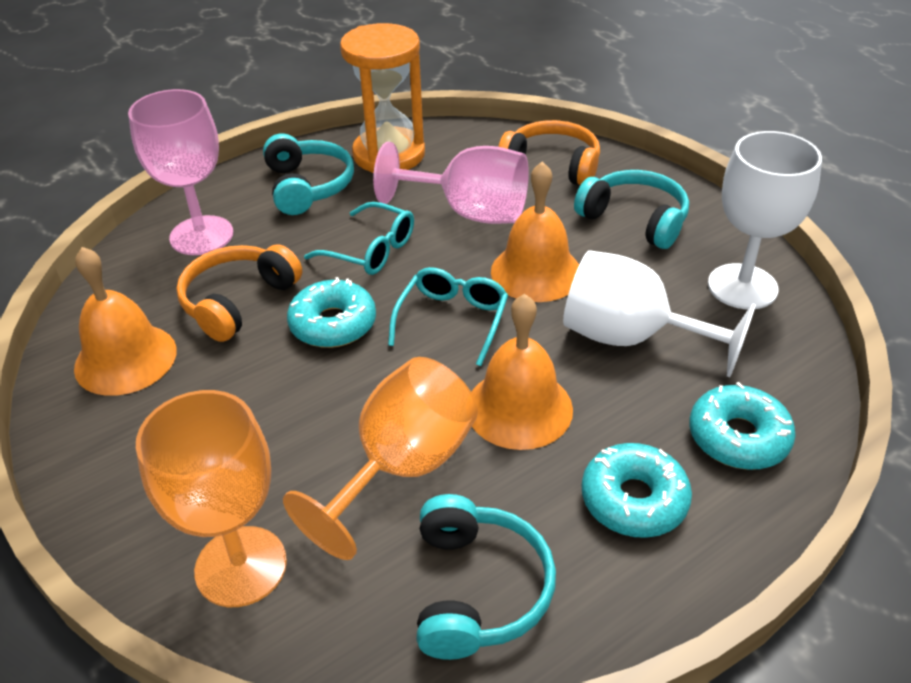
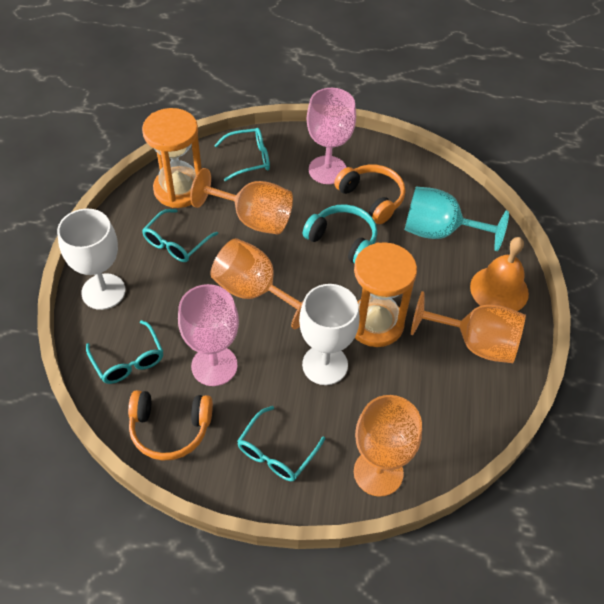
orange bell: [74,247,177,396] [471,294,573,450] [491,161,579,302] = 3 -> [470,237,529,311] = 1
orange goblet: [136,390,287,607] [283,357,478,560] = 2 -> [190,168,293,234] [211,238,304,329] [354,395,422,497] [411,291,526,363] = 4
orange hourglass: [340,23,425,173] = 1 -> [142,108,202,208] [354,242,417,347] = 2
turquoise donut: [287,277,376,348] [582,443,692,538] [689,382,796,470] = 3 -> none = 0
turquoise glasses: [304,202,414,275] [388,267,508,366] = 2 -> [86,320,164,384] [142,209,218,262] [214,128,270,181] [237,406,325,481] = 4
turquoise goblet: none = 0 -> [405,186,509,251] = 1
turquoise headphones: [263,133,354,215] [417,494,556,660] [574,170,689,249] = 3 -> [303,204,377,264] = 1

